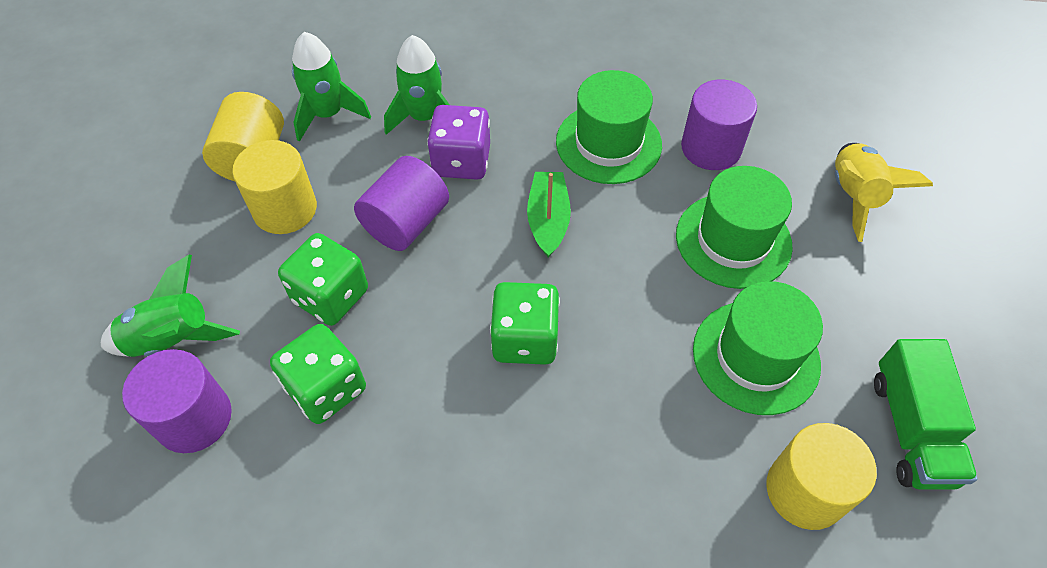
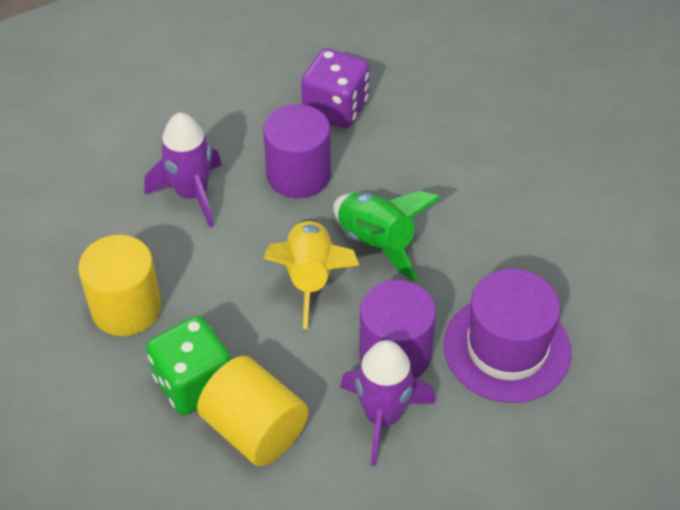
green boat: [527,172,571,258] = 1 -> none = 0
green dice: [270,324,366,424] [278,233,368,326] [490,282,560,365] = 3 -> [146,316,231,415] = 1
green hat: [556,70,662,184] [676,166,793,289] [693,281,823,415] = 3 -> none = 0
green rocket: [101,255,240,357] [292,32,371,142] [384,35,450,135] = 3 -> [333,191,441,282] = 1
green truck: [874,339,977,489] = 1 -> none = 0
purple cylinder: [122,349,232,453] [354,156,449,251] [681,80,757,170] = 3 -> [263,104,331,198] [359,280,436,378] = 2
purple hat: none = 0 -> [444,269,572,403] = 1
purple rocket: none = 0 -> [144,112,222,227] [340,340,435,466] = 2
yellow cylinder: [202,92,284,181] [232,140,317,234] [766,423,877,530] = 3 -> [78,235,161,336] [197,356,308,466] = 2

